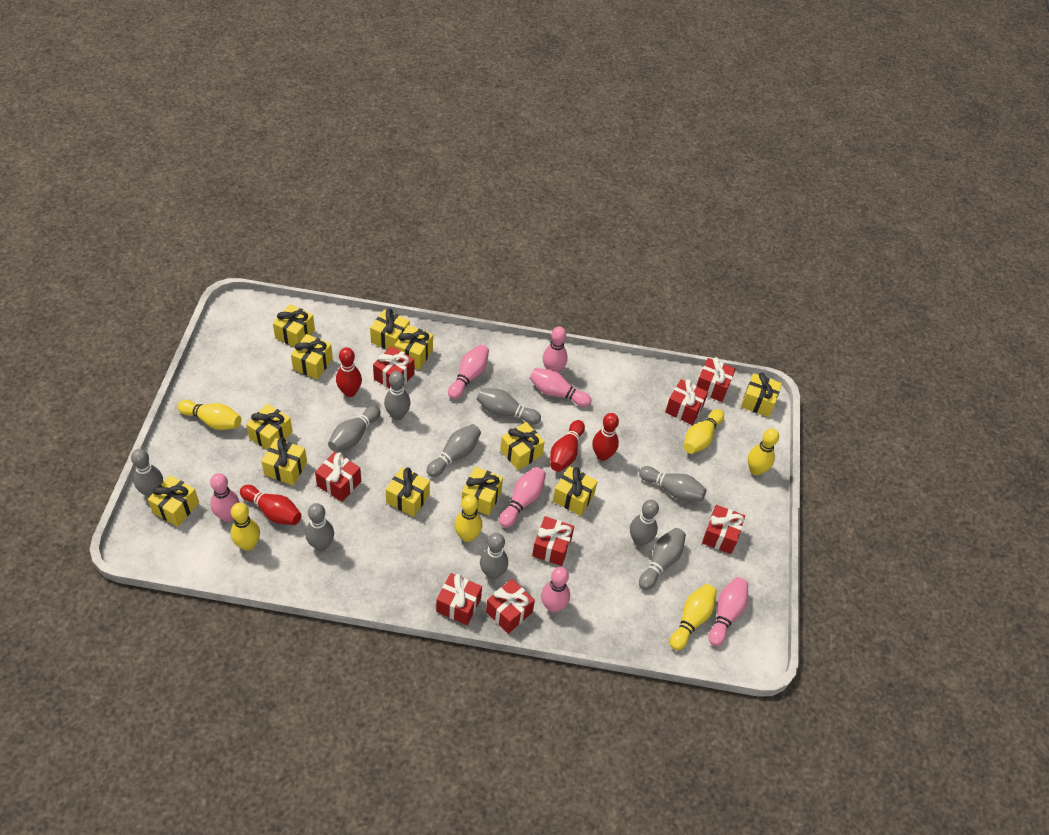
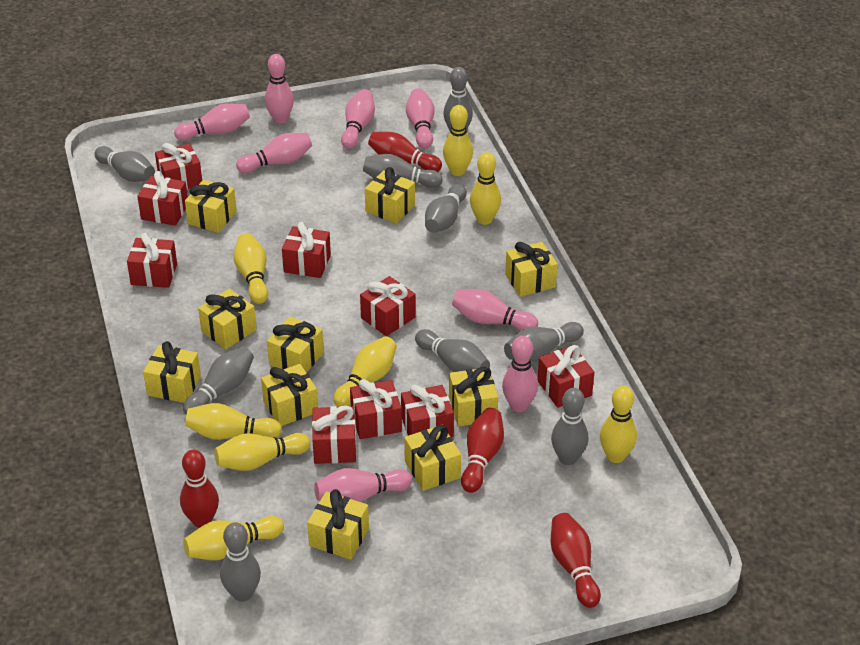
grey bowling pin: [131,449,163,497] [305,503,334,551] [328,406,381,452] [384,371,410,420] [427,424,481,477] [477,388,541,424] [480,533,508,579] [630,500,659,546] [639,466,707,501] [639,528,686,590] = 10 -> [94,146,155,182] [183,346,254,415] [220,522,261,602] [363,154,442,188] [415,329,490,372] [425,184,467,233] [443,67,473,131] [504,322,584,362] [551,388,588,465] = 9
pink bowling pin: [210,473,240,522] [448,344,489,399] [499,467,546,528] [530,368,591,407] [541,567,570,613] [543,326,568,373] [708,577,748,646] = 7 -> [174,103,250,141] [236,133,312,173] [265,54,294,123] [314,468,412,502] [341,89,375,149] [406,88,435,149] [452,289,538,331] [502,336,538,412] = 8
red gift: [315,452,361,502] [373,346,414,389] [436,573,482,625] [486,579,535,634] [532,516,574,566] [665,379,708,425] [696,357,736,402] [702,505,745,554] = 8 -> [127,233,177,288] [137,171,188,226] [155,143,202,190] [282,222,331,278] [312,406,356,464] [350,379,402,439] [360,276,416,336] [401,384,454,437] [537,345,594,408] = 9
yellow bowling pin: [177,400,241,430] [231,503,260,551] [455,495,482,542] [670,584,717,650] [684,409,724,454] [748,428,779,475] = 6 -> [183,516,284,560] [185,403,282,440] [214,433,311,471] [234,233,268,304] [333,336,397,407] [443,105,473,176] [470,152,501,225] [600,386,637,463] = 8
yellow gift: [148,475,199,527] [246,404,293,450] [261,437,307,485] [273,304,315,347] [291,334,333,380] [370,309,410,350] [386,467,430,517] [395,325,433,370] [462,467,503,516] [500,422,545,470] [553,466,598,516] [741,373,782,417] = 12 -> [143,341,201,403] [185,180,237,233] [198,289,257,349] [261,364,318,426] [267,316,324,373] [307,489,369,560] [365,167,415,224] [404,425,461,491] [449,367,498,427] [505,242,557,297] = 10

